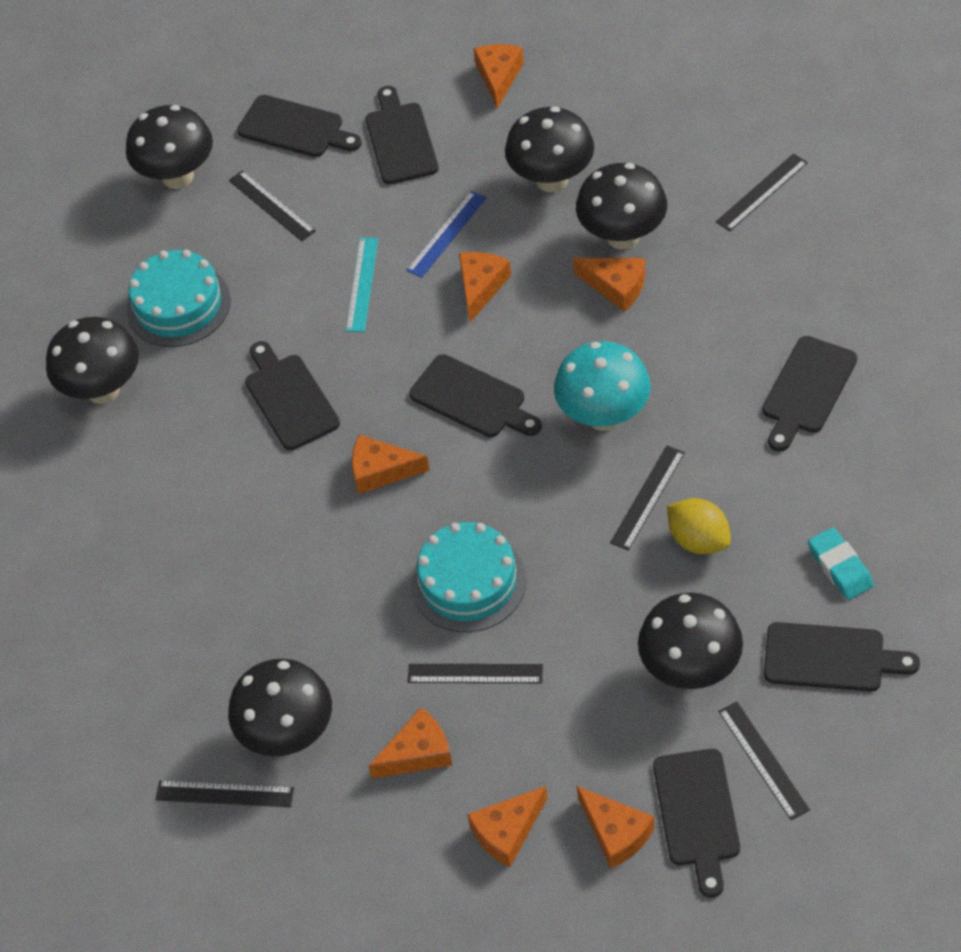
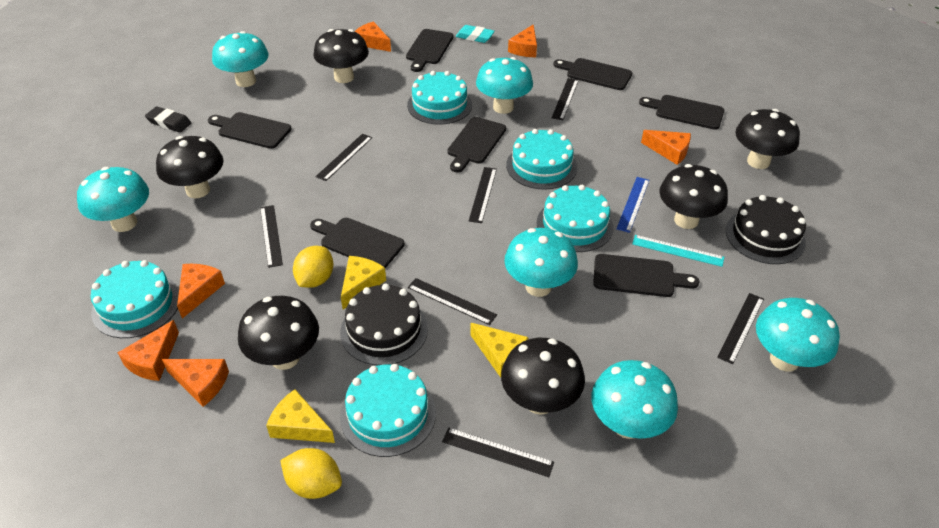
black cake: none = 0 -> [340,284,428,365] [726,195,806,264] = 2
black eraser: none = 0 -> [145,106,191,132] = 1
black ruler: [155,780,294,807] [229,170,316,241] [407,664,543,683] [610,446,685,551] [716,153,808,231] [718,702,810,820] = 6 -> [260,205,283,268] [315,134,372,181] [408,278,497,325] [442,427,554,477] [469,167,497,223] [552,78,579,120] [717,293,764,364] = 7
orange cheese: [352,434,430,494] [369,707,452,778] [459,252,511,322] [467,786,548,867] [474,44,524,109] [573,258,645,312] [577,786,654,869] = 7 -> [118,320,179,381] [162,359,229,407] [177,264,225,319] [354,21,391,52] [508,24,537,57] [641,130,691,165] = 6
turquoise cake: [126,250,231,347] [411,522,526,632] = 2 -> [91,260,179,338] [340,364,436,457] [407,71,472,125] [506,129,577,190] [536,185,614,252] = 5
turquoise mushroom: [554,341,650,431] = 1 -> [77,167,149,232] [212,31,269,87] [476,57,533,114] [504,228,578,297] [591,360,678,439] [756,298,840,372] = 6
yellow cheese: none = 0 -> [266,389,335,443] [341,256,386,310] [470,323,529,378] = 3
yellow lemon: [667,498,731,554] = 1 -> [280,448,342,499] [293,246,333,288] = 2

